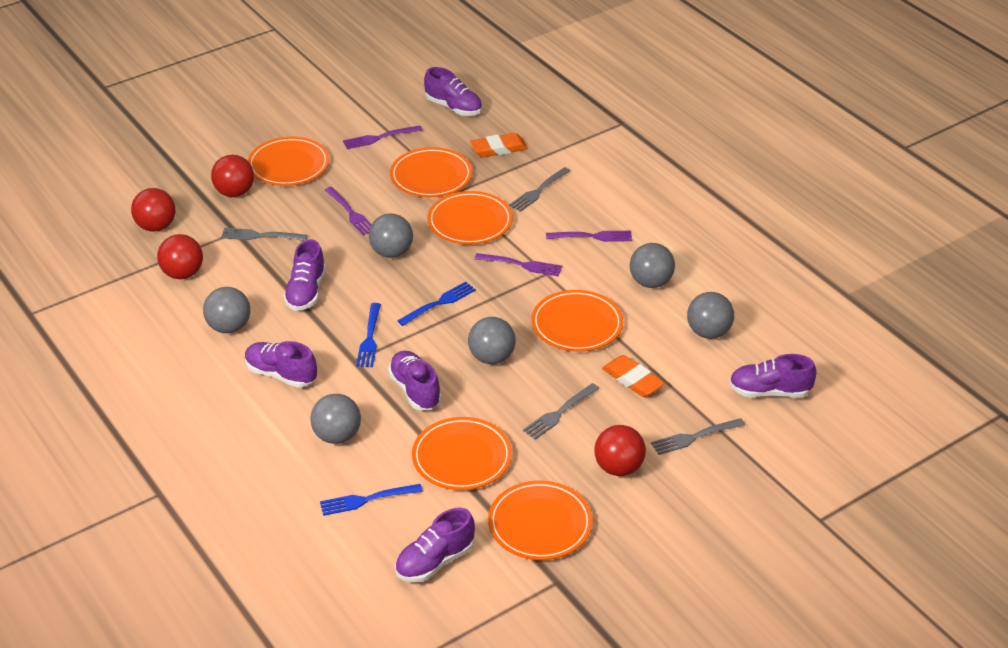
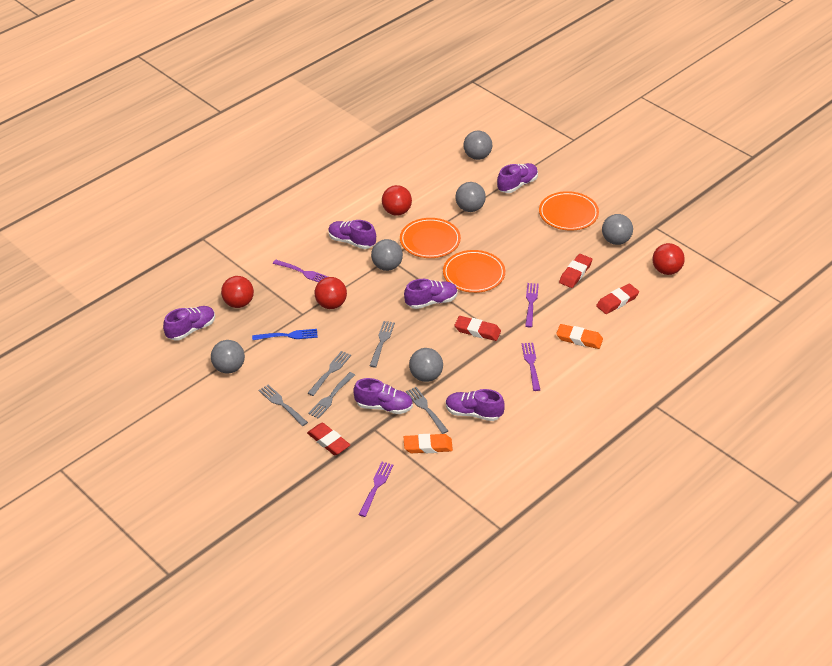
blue fork: [320,484,423,516] [356,303,381,367] [398,282,476,326] = 3 -> [252,329,318,340] = 1
grey fork: [221,228,308,241] [509,167,570,212] [523,383,600,440] [651,418,745,455] = 4 -> [259,385,308,426] [308,351,351,396] [308,372,355,419] [370,321,395,367] [406,387,448,434] = 5
orange plate: [248,137,330,186] [390,147,472,197] [412,417,512,490] [427,191,513,245] [488,480,593,560] [531,290,623,352] = 6 -> [400,218,461,258] [443,250,505,293] [539,191,599,230] = 3
red eraser: none = 0 -> [307,423,350,455] [454,316,501,341] [559,254,592,288] [596,284,639,314] = 4

